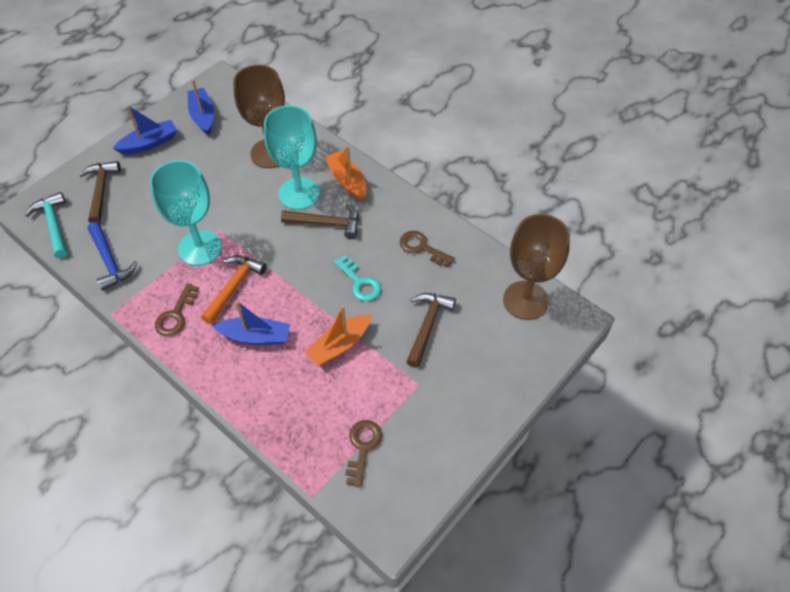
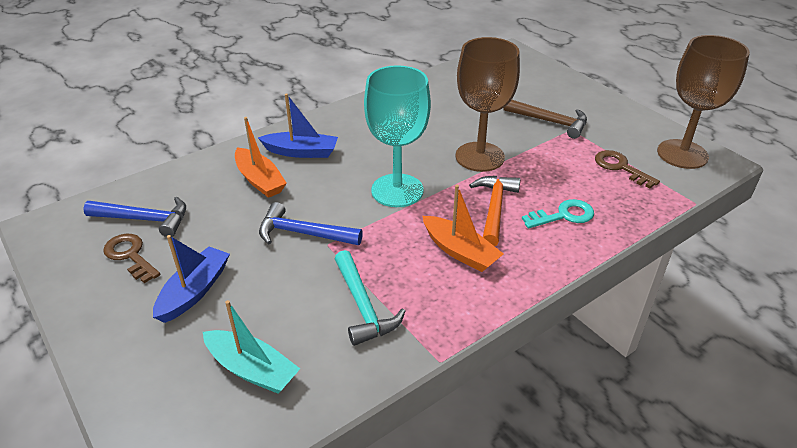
blue boat: [112,105,177,154] [188,80,214,135] [212,301,290,345] = 3 -> [153,235,230,323] [258,93,338,158] = 2
blue hammer: [88,222,137,291] = 1 -> [83,197,186,237] [259,202,363,245] = 2
brown hammer: [79,161,121,224] [281,204,359,239] [406,293,456,368] = 3 -> [504,100,587,139] = 1
brown key: [155,283,199,336] [345,420,382,487] [400,231,455,267] = 3 -> [103,234,161,283] [595,150,660,188] = 2
turquoise boat: none = 0 -> [203,300,300,394] = 1
turquoise goblet: [150,160,222,266] [264,105,320,210] = 2 -> [364,65,431,207] = 1

